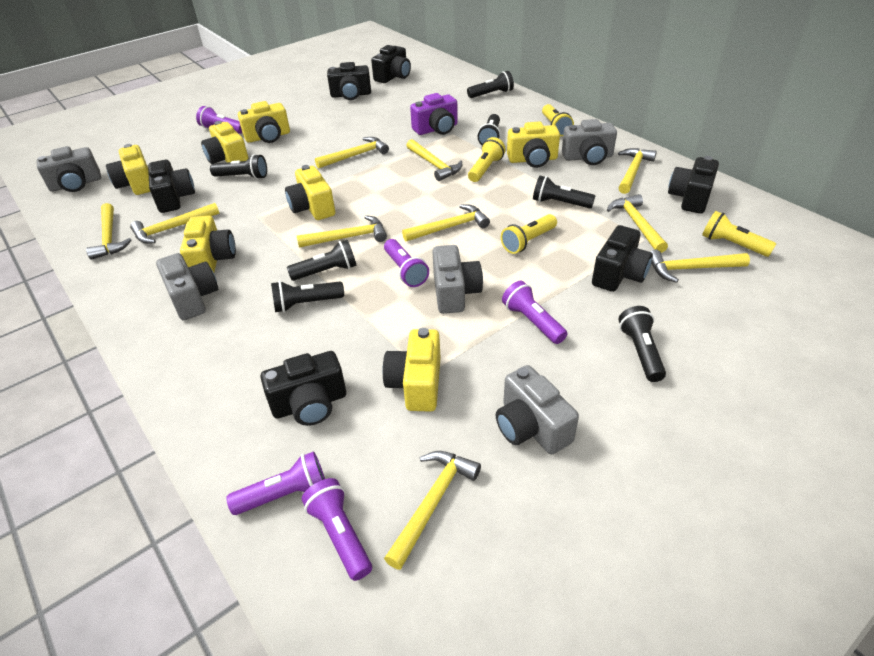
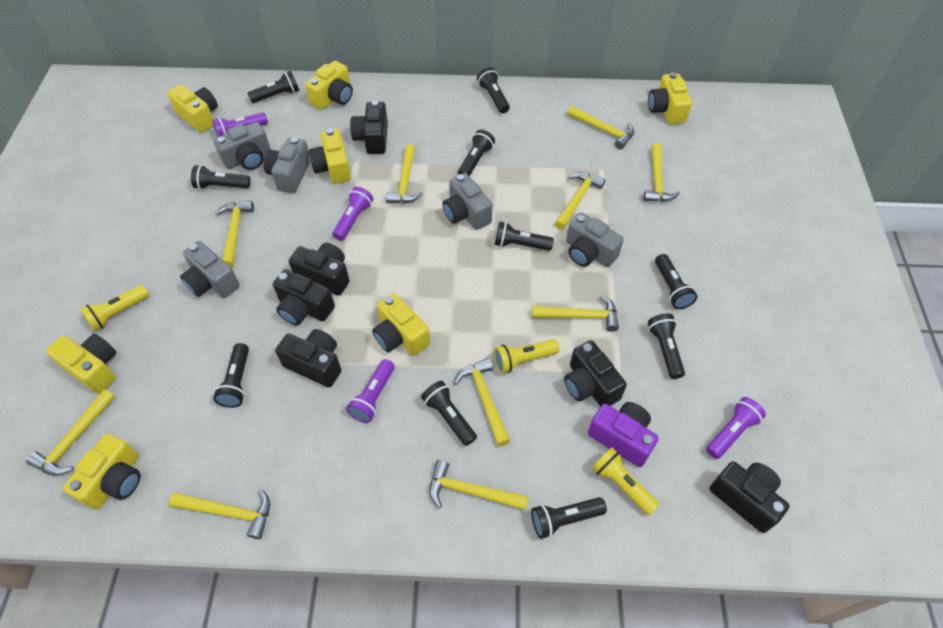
black flashlight: [210,154,267,179] [271,281,344,313] [287,240,357,281] [467,71,514,98] [477,114,501,145] [533,175,595,208] [618,306,666,382] = 7 -> [191,165,251,190] [213,343,249,408] [247,71,299,103] [421,381,477,446] [458,130,495,177] [477,67,510,113] [495,221,554,251] [531,497,607,539] [648,313,685,379] [655,254,697,309] = 10
purple flashlight: [196,106,242,134] [226,451,325,515] [302,478,372,581] [384,239,429,287] [502,281,567,344] = 5 -> [212,112,268,137] [332,187,373,241] [346,359,395,423] [706,397,766,459] = 4
yellow flashlight: [468,137,506,182] [501,214,557,254] [542,104,574,136] [702,211,776,257] = 4 -> [80,285,149,331] [494,339,560,373] [592,447,660,515] = 3

